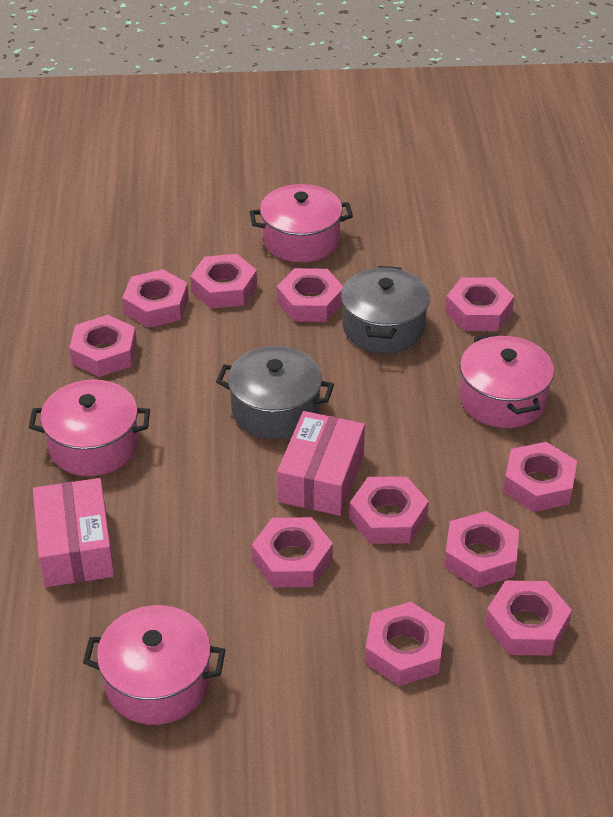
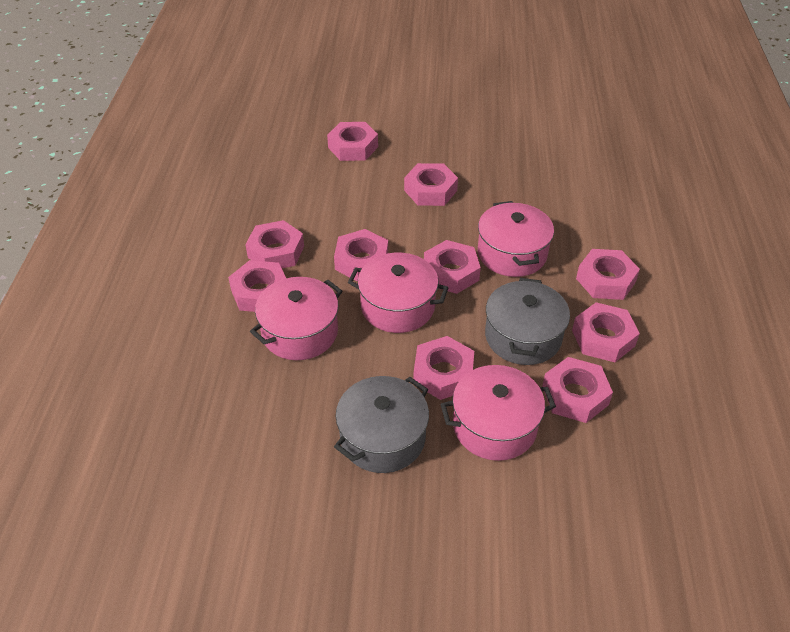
pink box: [33,478,114,587] [277,411,365,516] = 2 -> none = 0
pink nut: [69,315,137,377] [122,270,189,328] [190,254,257,309] [252,517,333,588] [277,268,343,322] [349,476,429,544] [365,602,445,686] [444,511,519,588] [445,277,514,331] [485,581,572,656] [503,442,577,512] = 11 -> [228,260,286,312] [245,220,304,268] [327,122,378,161] [334,229,388,282] [404,163,458,206] [413,336,474,400] [424,240,481,294] [542,357,613,423] [572,302,640,362] [576,249,640,300] = 10

